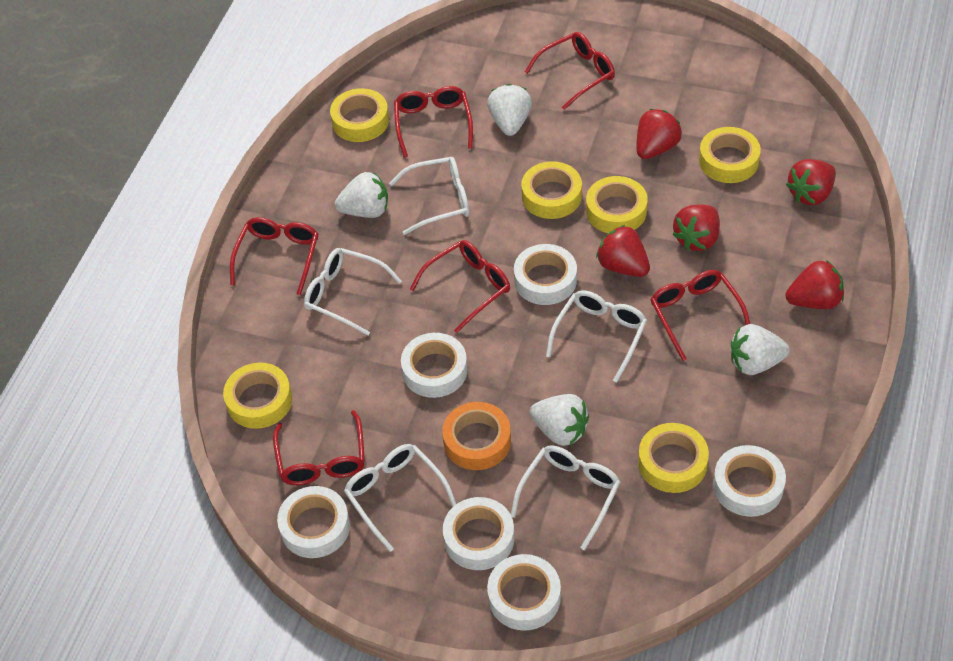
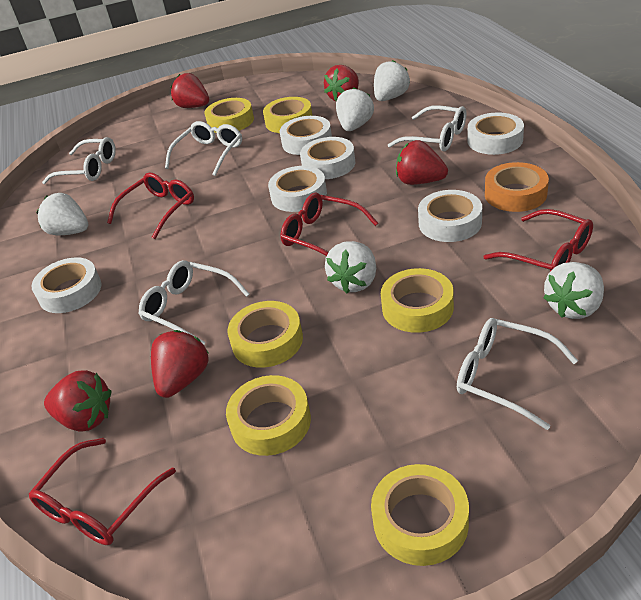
red glasses: [230,217,319,295] [273,410,365,485] [394,86,473,158] [410,240,510,333] [525,32,615,110] [650,270,750,361] = 6 -> [29,438,176,545] [107,173,194,239] [281,193,378,256] [484,209,593,271] = 4
white strawberry: [335,172,388,218] [487,84,532,136] [530,394,589,446] [731,324,790,375] = 4 -> [36,193,88,235] [325,241,376,293] [336,88,374,131] [374,60,410,101] [543,262,604,319] = 5

